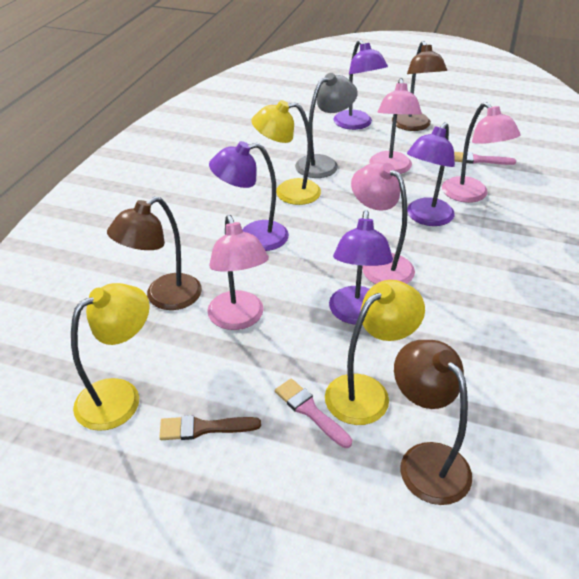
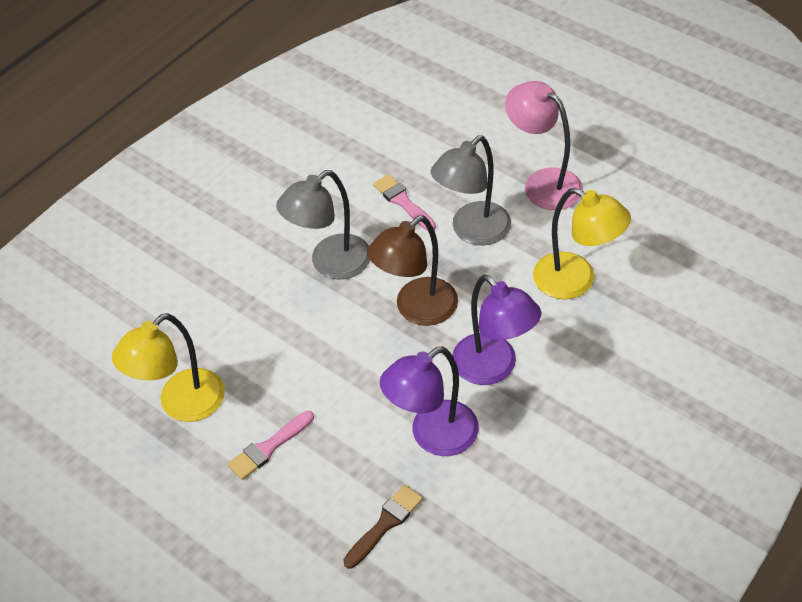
brown lamp: [107,196,202,310] [392,41,447,131] [394,340,472,505] = 3 -> [367,216,458,326] = 1
grey lamp: [295,73,358,178] = 1 -> [276,170,370,280] [431,136,511,245] = 2
pink lamp: [207,215,269,330] [351,162,415,284] [369,78,422,174] [442,102,521,203] = 4 -> [505,81,583,210] = 1
purple lamp: [209,141,289,251] [329,210,393,325] [333,40,388,130] [407,122,455,226] = 4 -> [379,346,479,456] [452,275,541,385] = 2
yellow lamp: [71,283,150,431] [251,100,321,205] [325,280,425,425] = 3 -> [112,313,225,422] [533,188,631,299] = 2

